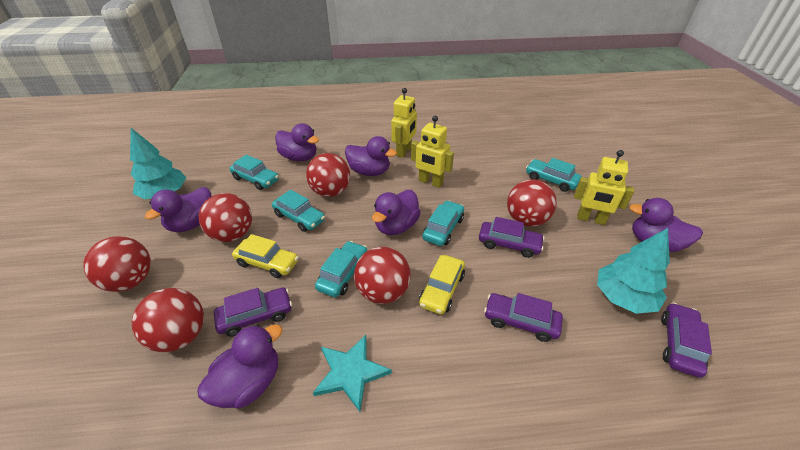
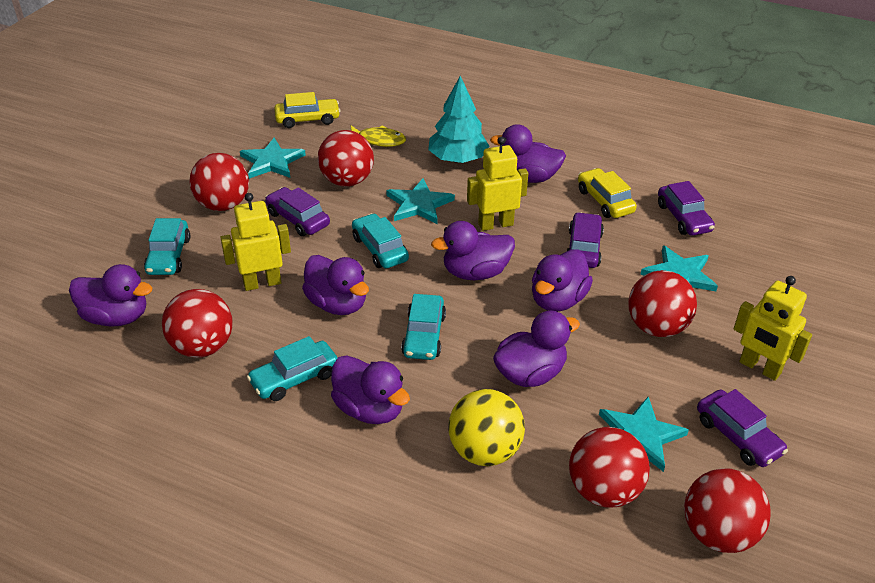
purple duck: [145,187,212,232] [197,324,282,408] [275,123,319,162] [345,136,397,176] [372,190,421,235] [629,198,703,252] = 6 -> [69,264,152,327] [302,255,369,315] [331,355,410,424] [431,221,515,280] [490,124,566,183] [493,311,580,387] [532,249,593,312] = 7
turquoise car: [230,155,279,190] [272,190,325,232] [315,241,367,297] [422,200,464,246] [526,158,582,192] = 5 -> [144,218,190,275] [247,336,338,401] [352,213,409,268] [401,294,446,360] = 4
turquoise star: [313,335,392,412] = 1 -> [240,138,306,179] [386,178,455,224] [599,397,689,472] [640,245,718,291] = 4
turquoise tree: [130,128,186,199] [597,228,670,314] = 2 -> [428,76,489,163] = 1
yellow ball: none = 0 -> [449,389,525,466] = 1
yellow fish: none = 0 -> [351,125,406,147] = 1

